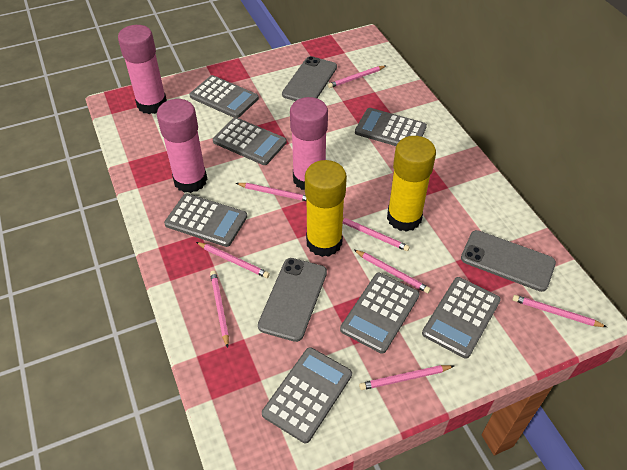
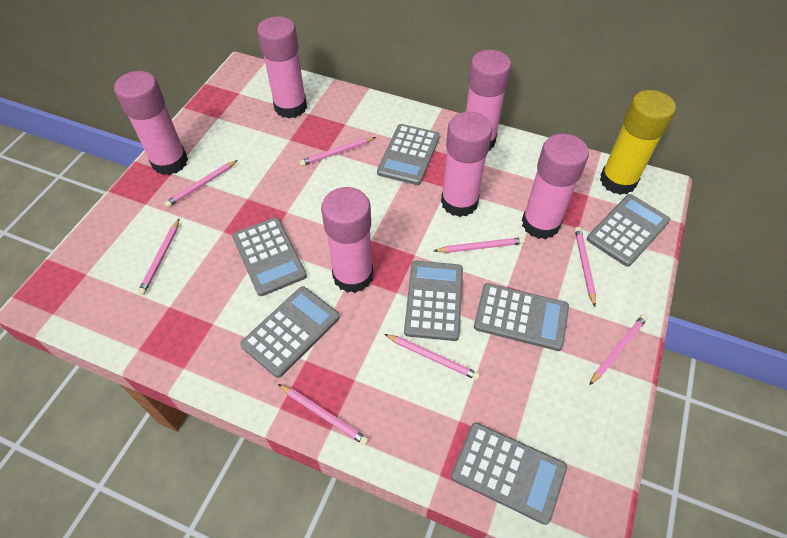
grey phone: [258,258,327,342] [282,56,337,101] [461,230,556,292] = 3 -> none = 0
pink glue stick: [118,25,167,114] [157,99,207,193] [290,97,328,190] = 3 -> [114,71,188,175] [257,16,307,119] [321,187,373,293] [441,112,493,217] [466,50,511,151] [522,134,589,239] = 6
yellow glue stick: [305,160,347,257] [387,136,436,232] = 2 -> [600,90,676,195] = 1

